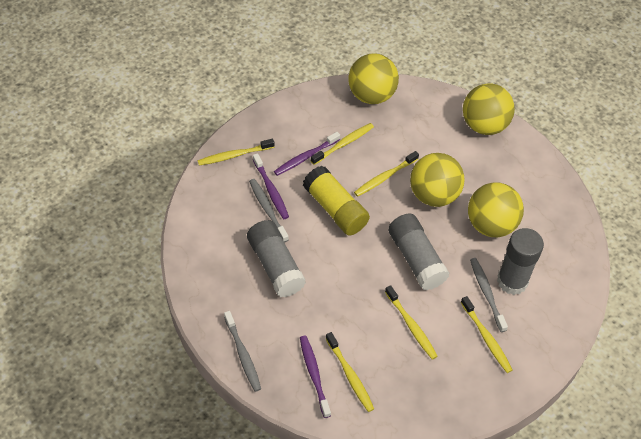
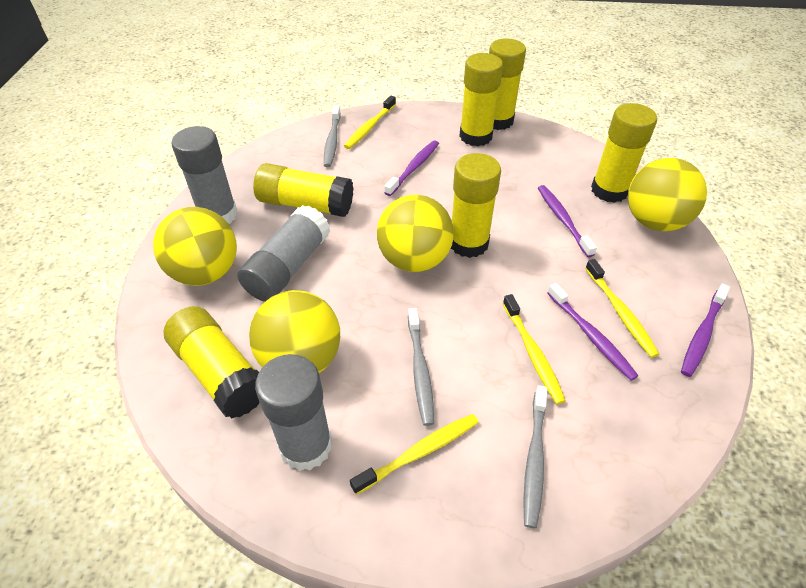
purple toothbrush: [253,153,289,219] [274,132,340,176] [300,336,331,418] = 3 -> [384,140,439,196] [538,185,597,257] [547,283,638,381] [681,283,730,377] = 4
yellow glue stick: [303,166,370,235] = 1 -> [163,306,260,419] [253,163,353,217] [451,153,501,258] [459,53,503,147] [489,38,526,130] [591,103,657,203] = 6
yellow toothbrush: [197,139,275,166] [311,123,374,165] [326,332,374,412] [354,151,419,197] [385,285,438,360] [461,296,512,373] = 6 -> [344,96,396,149] [350,414,479,495] [503,294,566,404] [585,259,659,358] = 4

